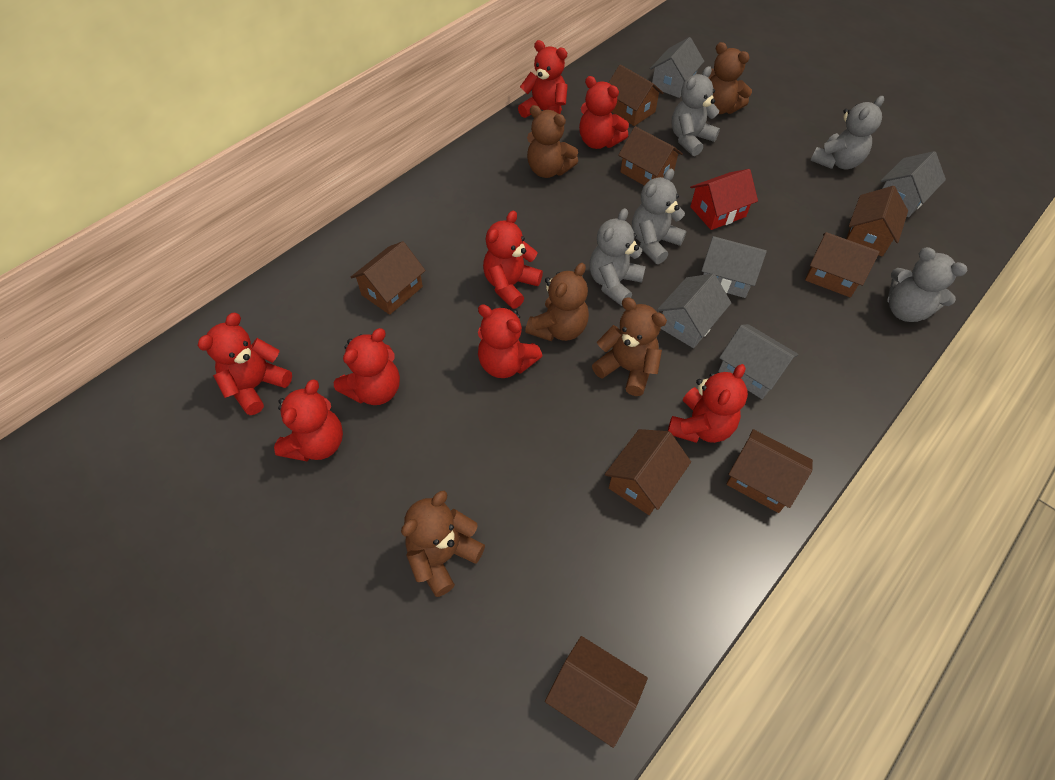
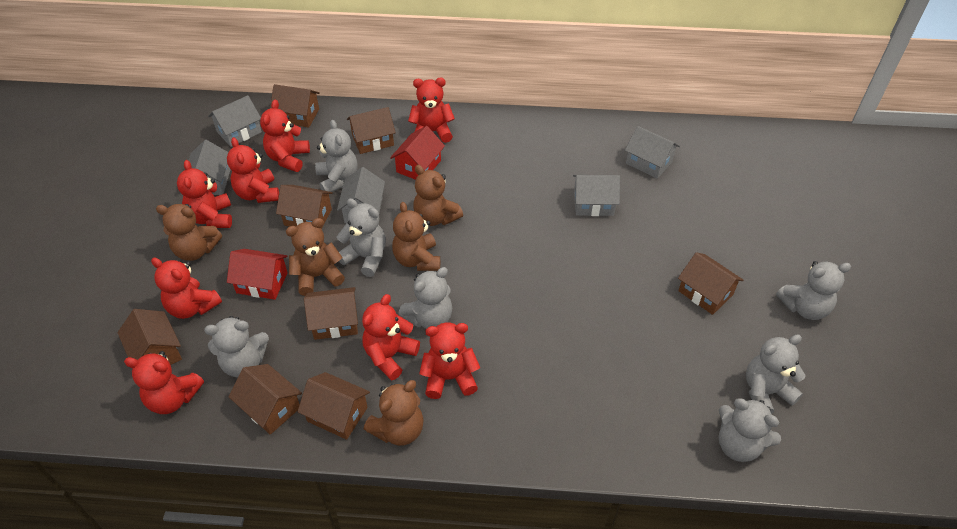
grey teddy bear: [589,208,646,306] [632,169,686,264] [671,66,720,156] [810,96,884,169] [887,247,968,322] = 5 -> [204,316,269,378] [315,120,358,192] [336,198,386,277] [398,267,452,329] [719,398,781,462] [746,334,806,414] [776,261,851,320] = 7
red house: [690,169,758,230] = 1 -> [227,249,288,300] [390,126,445,180] = 2

